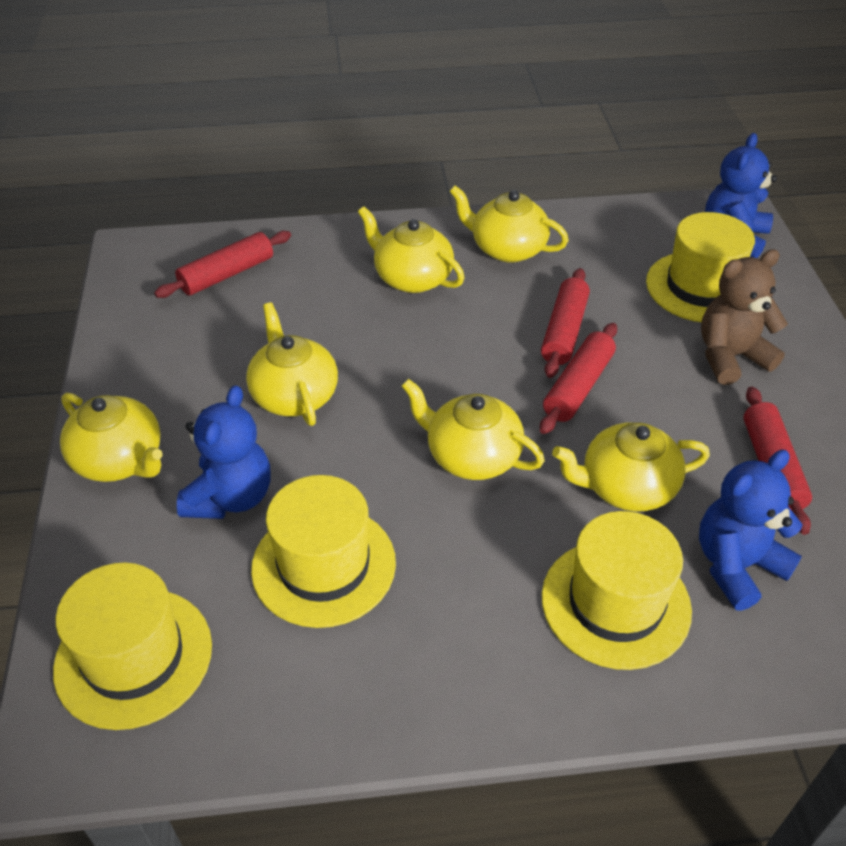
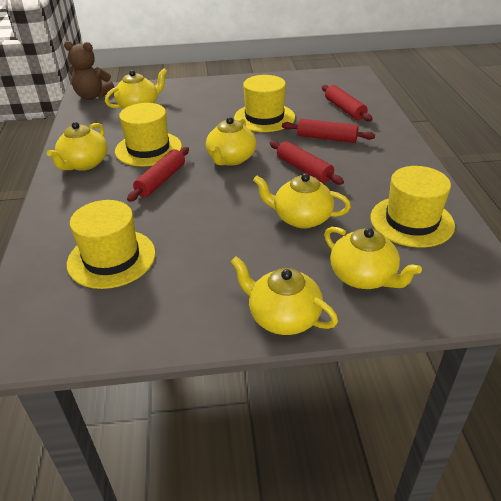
blue teddy bear: [177,385,271,519] [699,450,802,611] [705,133,777,258] = 3 -> none = 0

